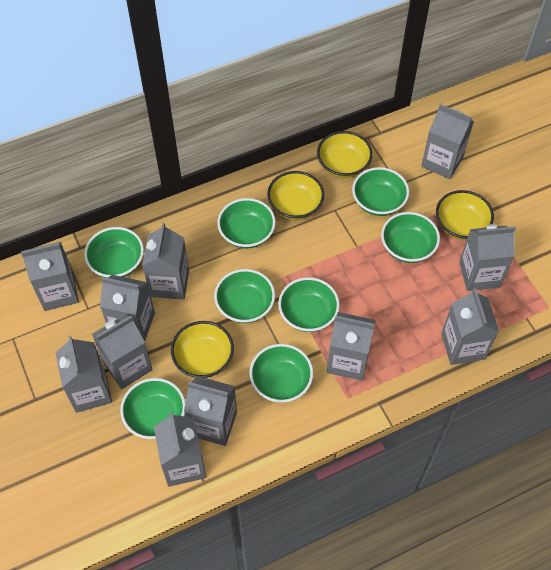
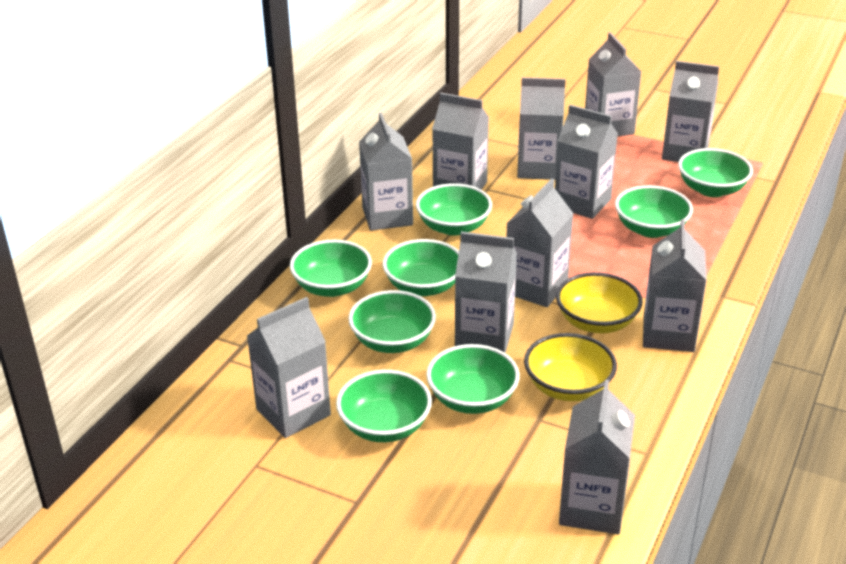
yellow bowl: [171,321,234,378] [267,171,324,220] [317,131,373,178] [436,190,494,240] = 4 -> [524,333,617,401] [556,272,643,333] = 2

